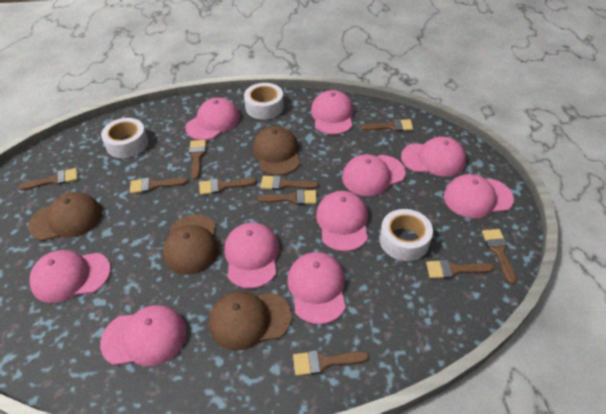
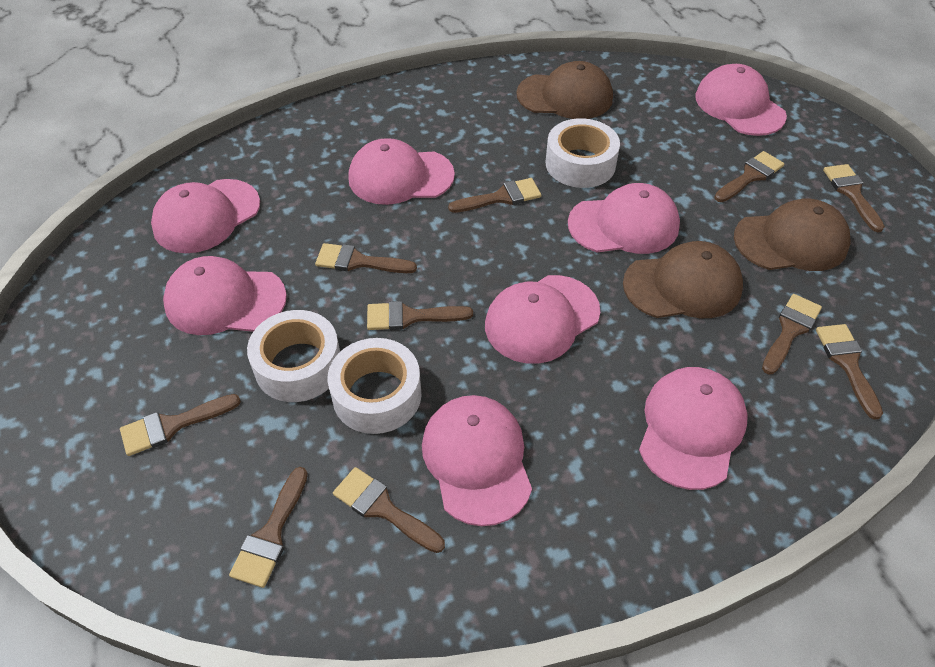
brown cap: [28,192,102,241] [163,215,219,275] [209,291,291,350] [253,126,300,176] = 4 -> [516,61,613,119] [623,241,743,318] [734,199,851,271] = 3
pink cap: [29,250,111,303] [100,305,187,366] [185,98,240,140] [224,223,279,289] [287,252,346,324] [311,90,354,135] [316,191,368,251] [342,154,406,196] [401,137,466,176] [444,174,514,218] = 10 -> [151,179,260,253] [163,256,287,335] [348,138,455,205] [422,395,532,526] [485,275,600,364] [568,183,680,254] [639,367,748,490] [695,64,787,136] = 8

